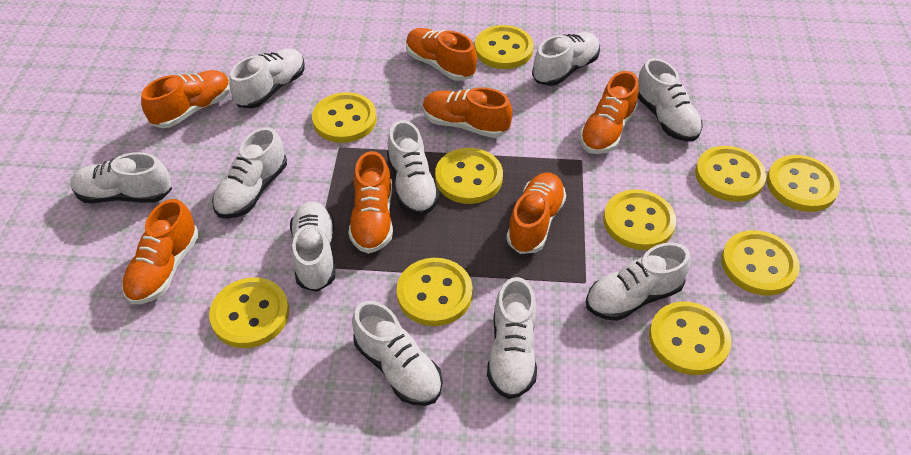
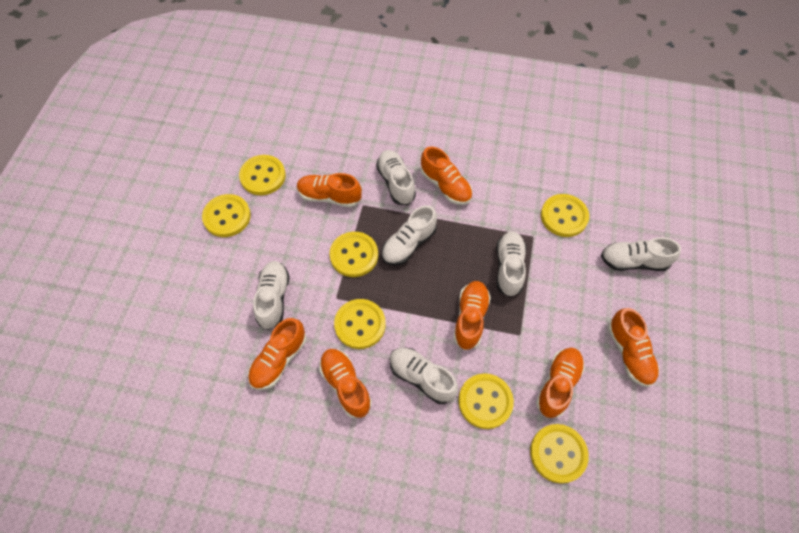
white shoe: [70,152,172,203] [212,127,287,219] [229,48,305,108] [290,202,335,292] [352,301,442,406] [387,120,440,216] [487,277,537,399] [532,32,600,86] [586,242,691,321] [638,58,703,142] = 10 -> [253,261,290,330] [376,150,416,205] [382,205,437,265] [390,347,458,404] [496,231,526,297] [601,237,681,271] = 6
yellow button: [209,277,289,348] [312,92,377,143] [396,258,473,326] [435,148,503,204] [475,25,534,69] [603,189,676,250] [649,301,731,375] [695,146,767,202] [721,230,800,295] [767,155,840,212] = 10 -> [202,194,251,237] [239,155,286,195] [330,232,378,277] [334,299,386,349] [458,373,514,429] [530,424,589,484] [541,194,589,237] = 7

